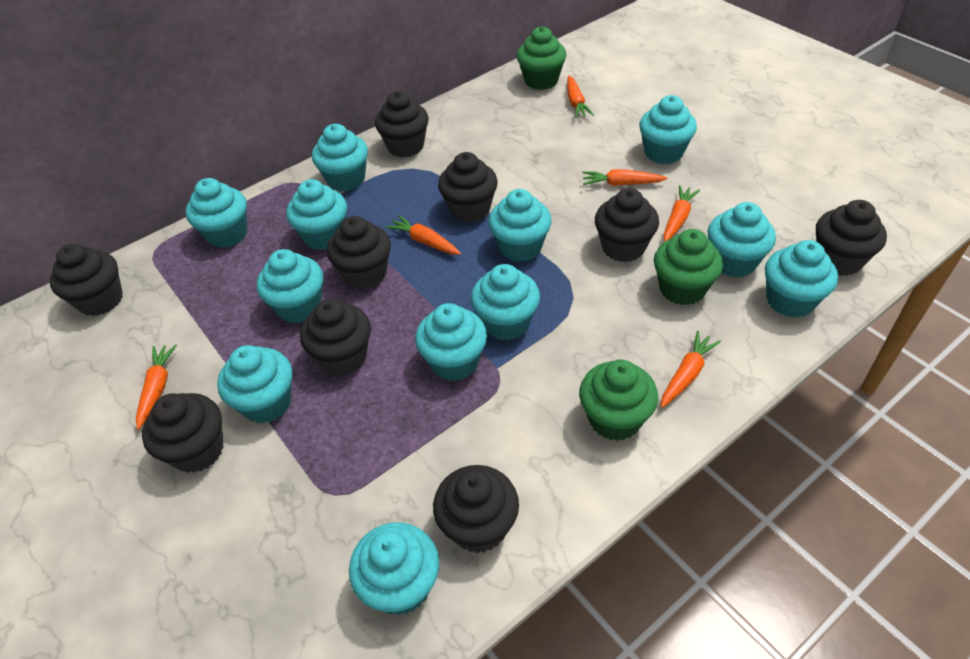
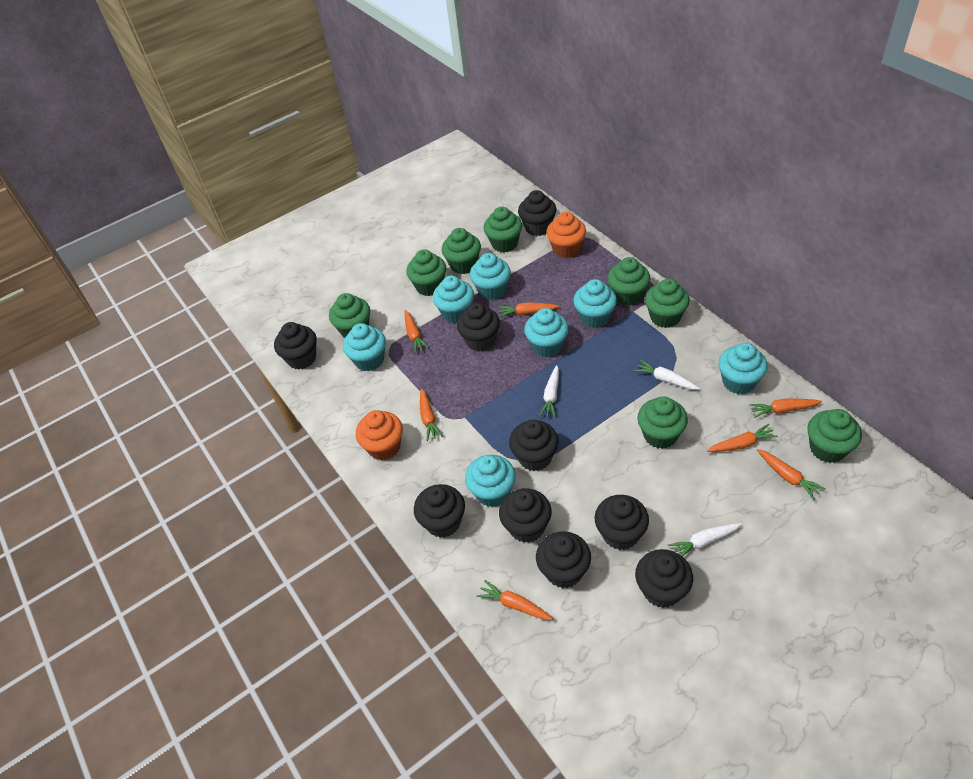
green cupcake: [517,26,566,90] [579,360,658,441] [654,229,723,305] = 3 -> [329,293,370,338] [406,250,446,296] [442,228,481,274] [484,206,522,252] [607,257,650,306] [637,396,688,449] [645,278,690,328] [807,409,862,463] = 8
orange carrot: [136,344,177,430] [386,215,461,255] [567,76,594,118] [582,169,668,186] [661,331,721,408] [663,185,700,242] = 6 -> [405,310,429,353] [420,388,443,441] [476,580,554,620] [498,302,559,317] [707,424,778,452] [749,399,822,418] [757,449,826,500] = 7
orange cupcake: none = 0 -> [356,410,403,460] [546,211,586,258] = 2
turquoise cupcake: [186,178,247,248] [217,345,292,423] [257,249,323,323] [286,179,347,250] [312,124,368,192] [349,522,439,616] [415,303,487,381] [471,264,540,340] [489,189,552,262] [639,95,697,164] [708,202,776,278] [765,240,838,318] = 12 -> [343,323,386,371] [433,276,474,323] [465,455,516,507] [470,253,511,300] [524,308,569,357] [573,279,617,328] [718,343,768,394] = 7
white carrot: none = 0 -> [539,365,559,418] [633,360,699,389] [668,523,742,557] = 3

